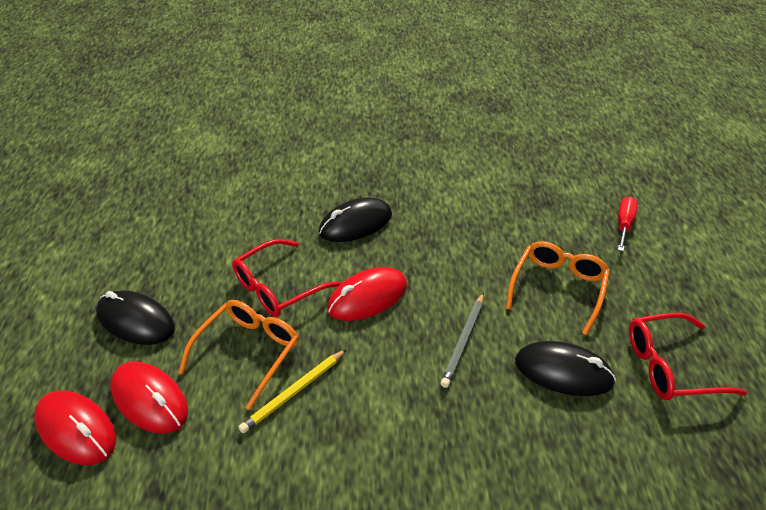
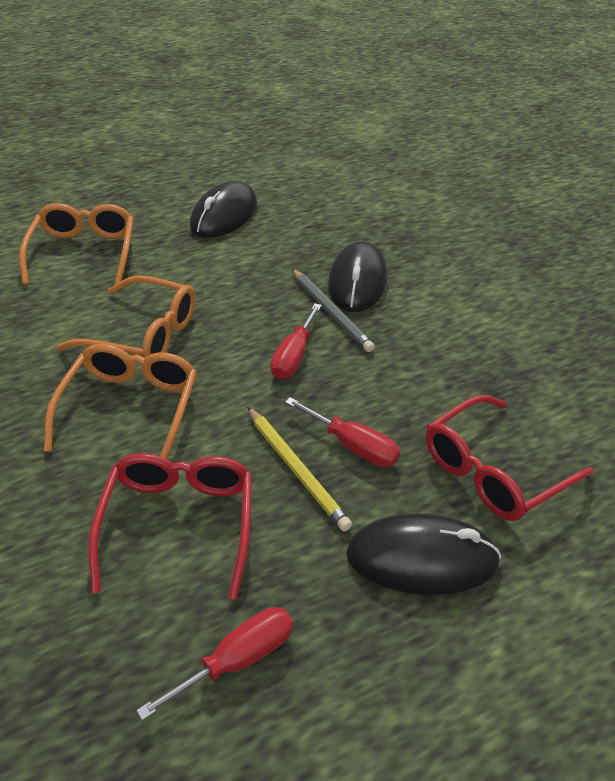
orange glasses: [178,300,299,410] [506,241,610,335] = 2 -> [19,203,134,285] [44,344,197,459] [57,275,195,358] = 3
red mouse: [34,390,116,465] [110,362,188,434] [327,267,407,321] = 3 -> none = 0
red screwdriver: [618,197,638,251] = 1 -> [136,607,293,721] [271,303,322,379] [285,397,400,467] = 3

